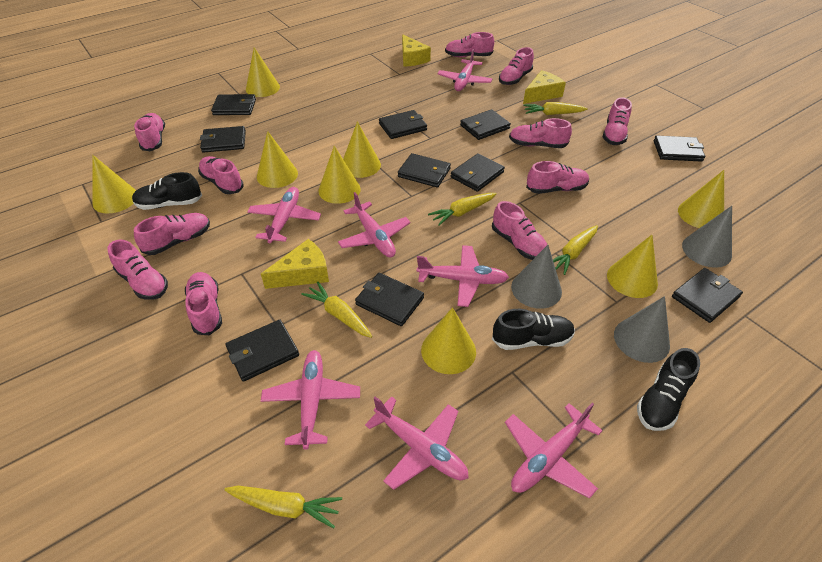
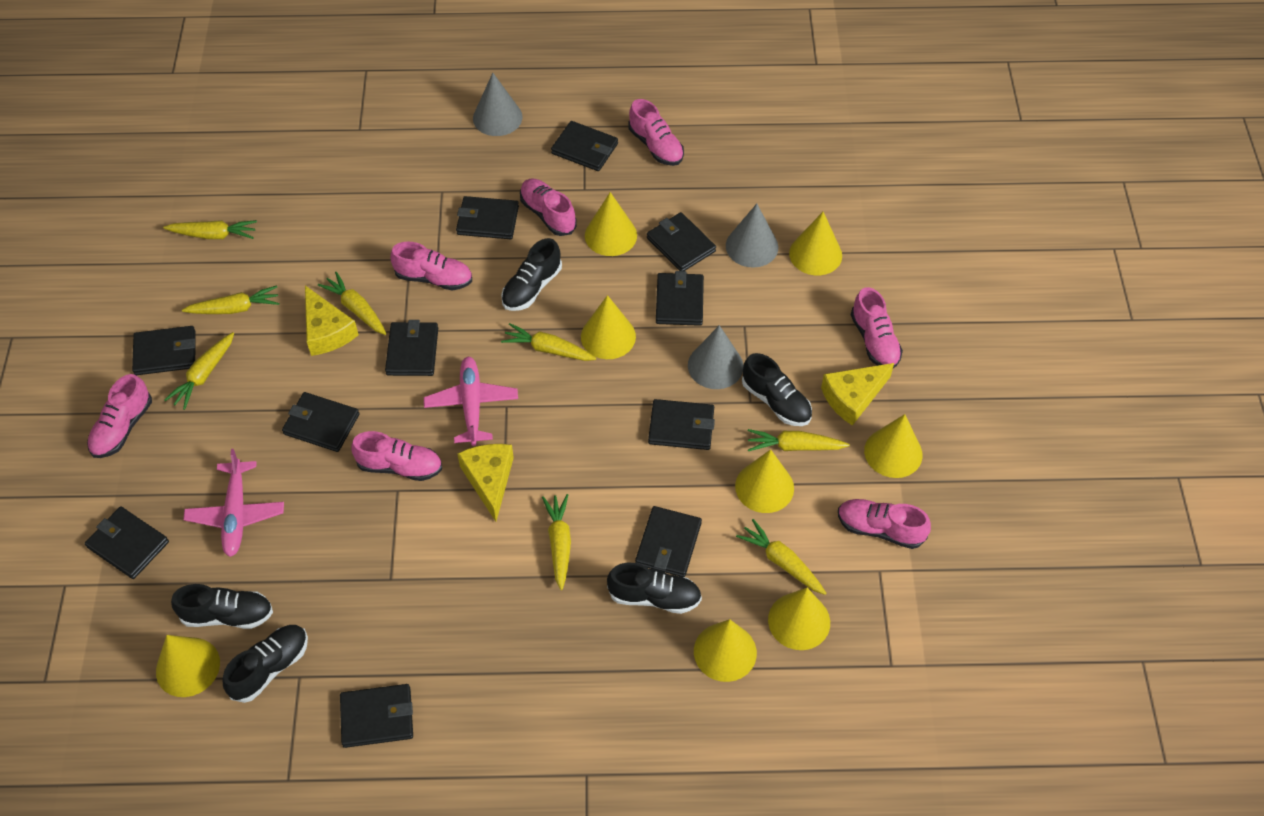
black shoe: [132,172,202,210] [492,309,575,350] [637,348,700,431] = 3 -> [171,584,273,629] [223,625,308,703] [501,238,562,311] [607,563,702,614] [742,353,812,426] = 5
black wallet: [200,126,246,153] [211,94,256,115] [225,320,299,382] [355,273,424,326] [379,110,427,139] [398,153,451,188] [451,153,505,192] [460,109,511,140] [654,136,705,162] [672,268,743,323] = 10 -> [85,507,169,579] [132,326,196,375] [282,392,360,452] [340,684,413,748] [385,320,438,376] [456,196,519,239] [551,121,618,171] [635,506,702,577] [647,212,716,271] [648,399,715,450] [656,271,704,326] = 11
pink plane: [247,187,321,244] [261,350,360,450] [338,192,410,257] [365,396,469,490] [417,245,509,307] [437,49,492,91] [505,403,603,499] = 7 -> [183,449,284,557] [424,357,518,446] = 2
pink shoe: [107,240,168,300] [134,113,165,151] [134,213,210,255] [185,272,222,335] [198,156,244,194] [445,32,494,57] [492,201,547,260] [499,47,534,85] [509,118,572,148] [526,161,589,194] [603,97,632,145] = 11 -> [87,374,152,458] [352,431,442,481] [390,242,472,290] [520,179,577,236] [629,99,684,166] [838,499,931,549] [851,287,903,368] = 7
yellow carrot: [224,486,342,529] [301,282,372,338] [428,193,497,226] [523,102,588,115] [553,225,598,275] = 5 -> [163,220,257,239] [164,332,234,410] [182,286,279,314] [318,272,386,335] [501,323,596,361] [542,494,571,590] [736,519,826,595] [748,429,850,451] = 8

